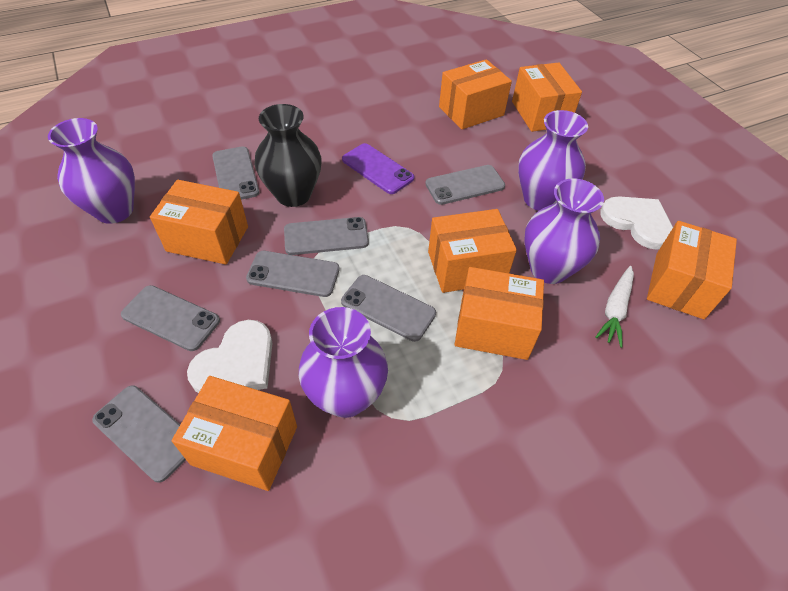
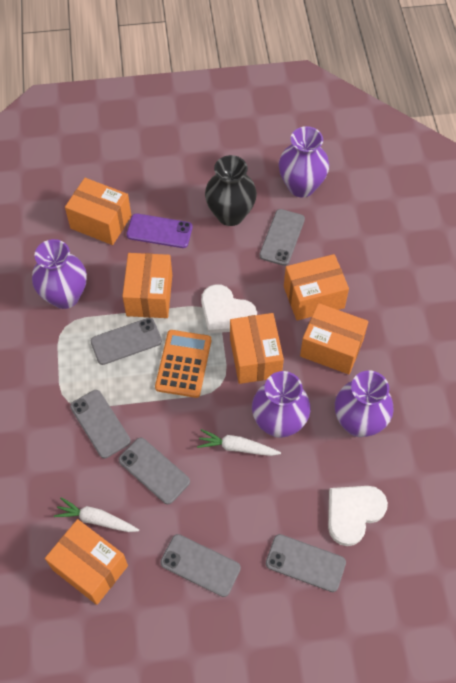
grey phone: [92,385,186,483] [121,285,220,351] [212,146,259,200] [246,251,339,297] [284,217,369,255] [341,275,436,342] [425,165,505,205] = 7 -> [70,390,131,458] [91,318,162,365] [118,438,190,504] [160,534,241,597] [259,209,305,266] [266,534,346,592] = 6
orange box: [150,180,248,265] [172,376,297,491] [428,209,517,293] [439,59,512,129] [455,267,544,360] [512,63,582,132] [647,221,737,319] = 7 -> [45,519,128,605] [65,178,131,245] [122,253,172,318] [230,313,284,384] [284,254,349,321] [300,303,368,374] = 6
orange calculator: none = 0 -> [155,330,211,398] = 1
white carrot: [595,266,634,348] = 1 -> [54,497,139,532] [197,429,281,456] = 2

